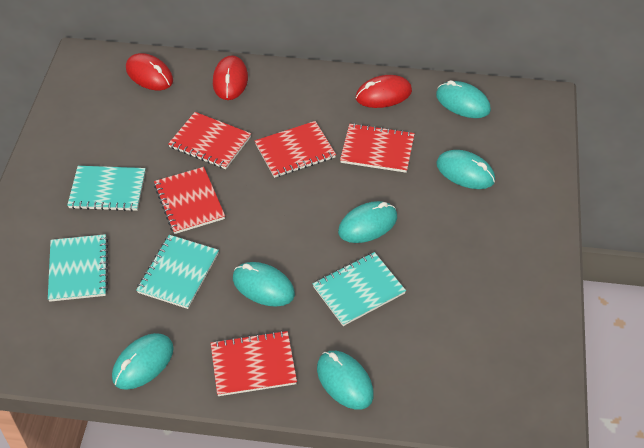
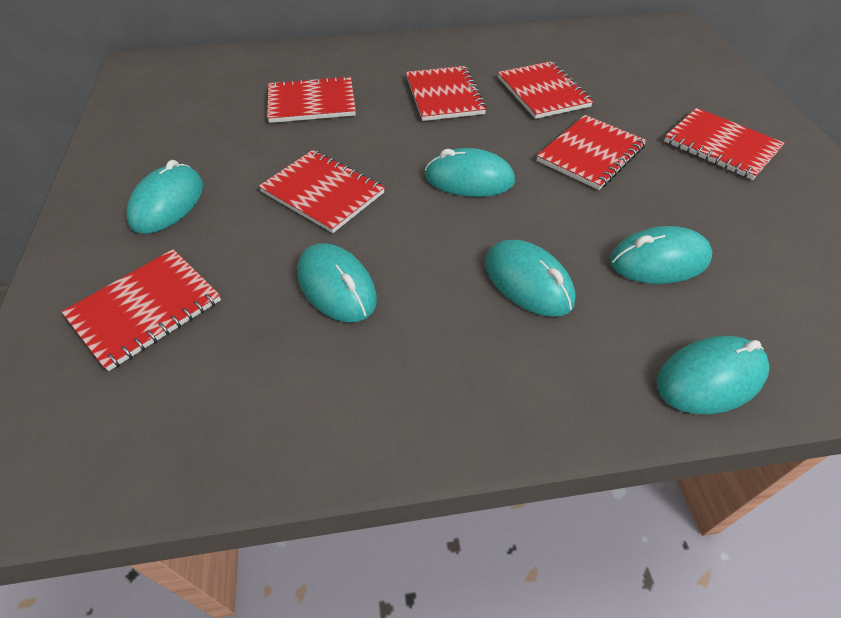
red mouse: [126,53,173,90] [213,55,248,100] [355,75,412,108] = 3 -> none = 0
red notebook: [154,167,225,234] [168,112,251,169] [211,331,297,396] [255,121,336,178] [340,123,415,173] = 5 -> [62,249,221,371] [259,150,385,233] [267,75,356,123] [406,66,487,121] [498,61,593,119] [537,115,647,190] [664,108,785,180] = 7
turquoise notebook: [48,234,108,302] [67,166,146,211] [136,235,219,309] [313,252,406,326] = 4 -> none = 0

